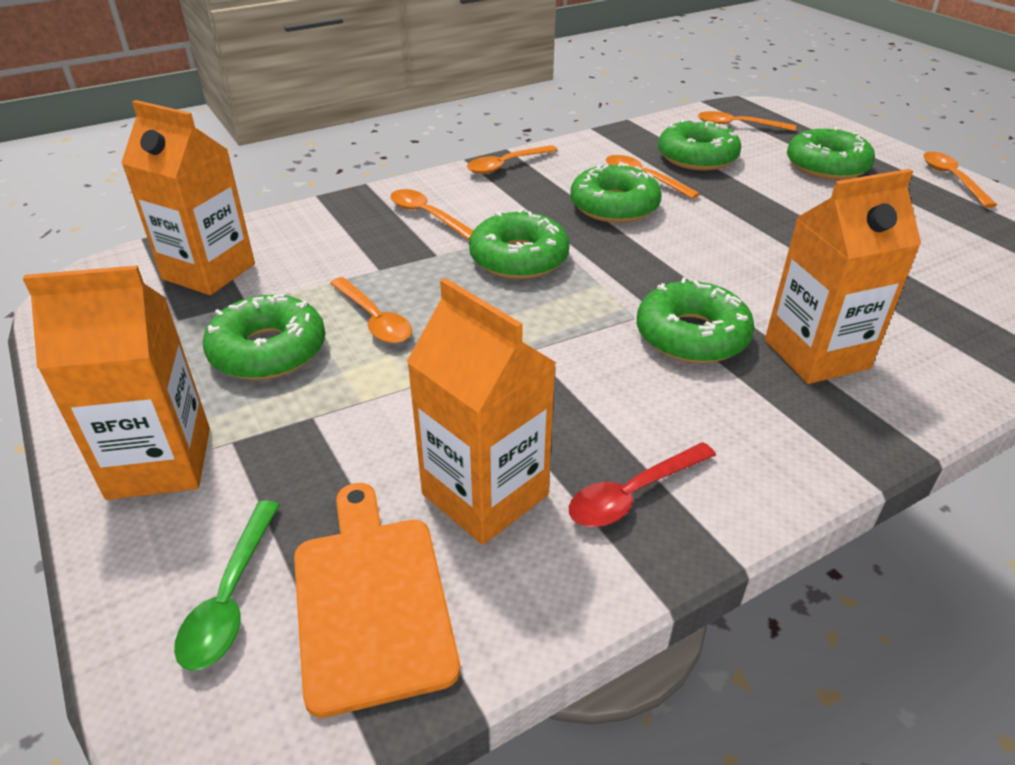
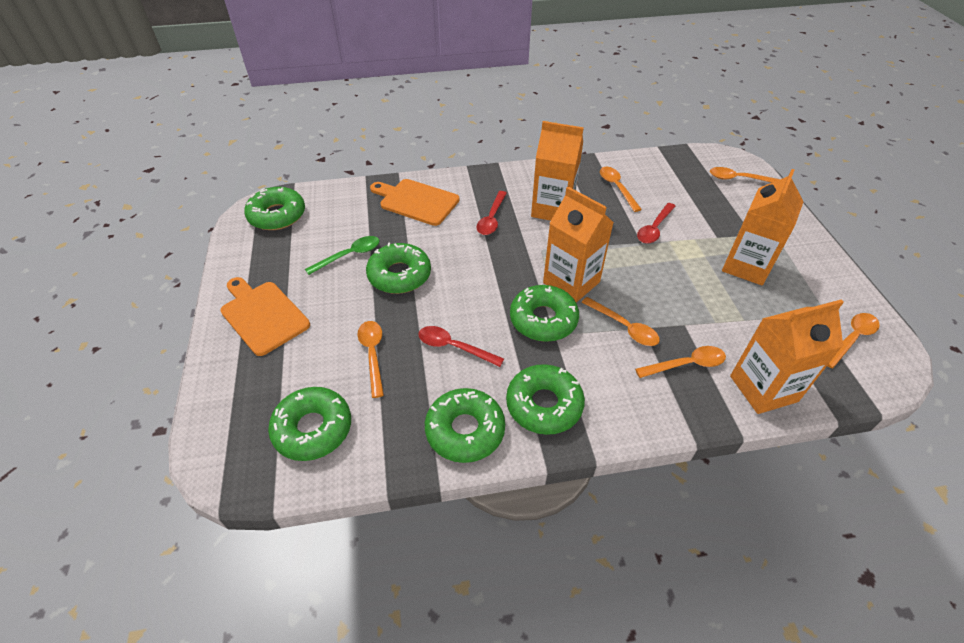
orange cutting board: [294,483,460,718] = 1 -> [220,277,310,356] [370,179,460,226] = 2
red spoon: [569,442,716,527] = 1 -> [418,326,504,367] [476,191,507,235] [637,203,676,244] = 3

